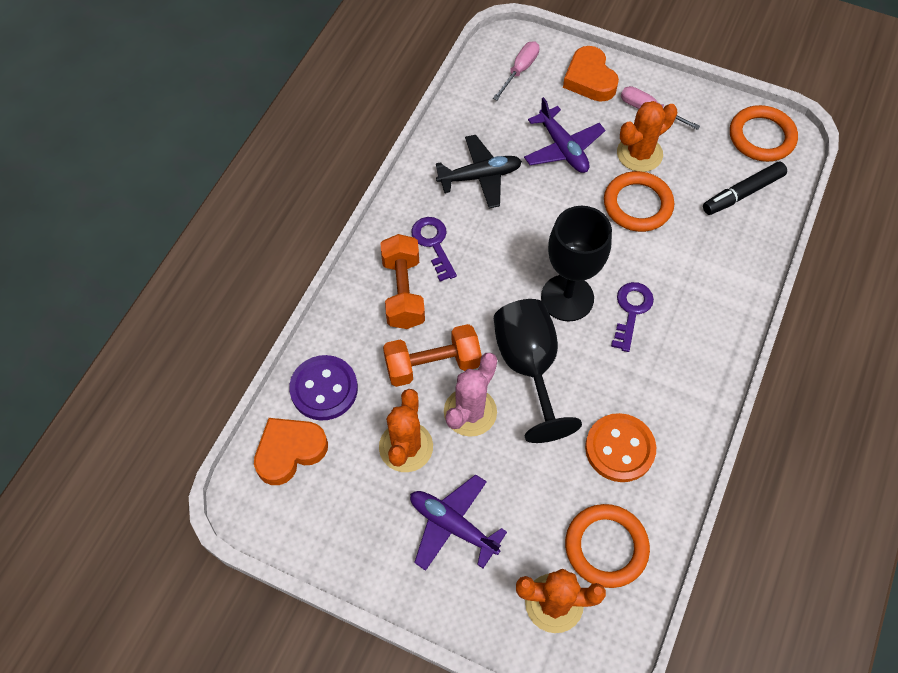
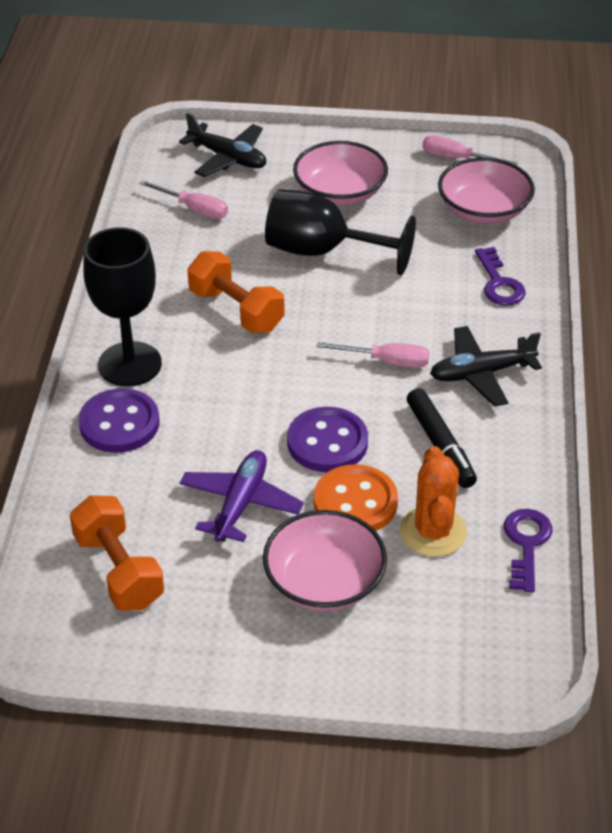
black plane: [436,135,522,209] = 1 -> [179,113,266,177] [430,326,542,407] = 2
orange cactus: [379,389,433,472] [516,569,606,633] [617,101,678,172] = 3 -> [400,446,467,557] = 1
orange heart: [254,418,328,485] [563,46,619,102] = 2 -> none = 0
orange ring: [565,504,650,588] [604,171,674,232] [730,105,798,162] = 3 -> none = 0
pink bowl: none = 0 -> [263,510,387,611] [293,141,388,206] [438,158,535,224] = 3
pink cactus: [444,353,497,437] = 1 -> none = 0
pink screwdriver: [493,41,539,101] [621,86,700,130] = 2 -> [139,180,228,219] [317,342,430,368] [422,135,517,165] = 3
purple button: [289,355,358,421] = 1 -> [78,388,159,453] [287,407,368,472] = 2
purple plane: [410,474,507,571] [524,97,605,173] = 2 -> [180,450,304,542] = 1

